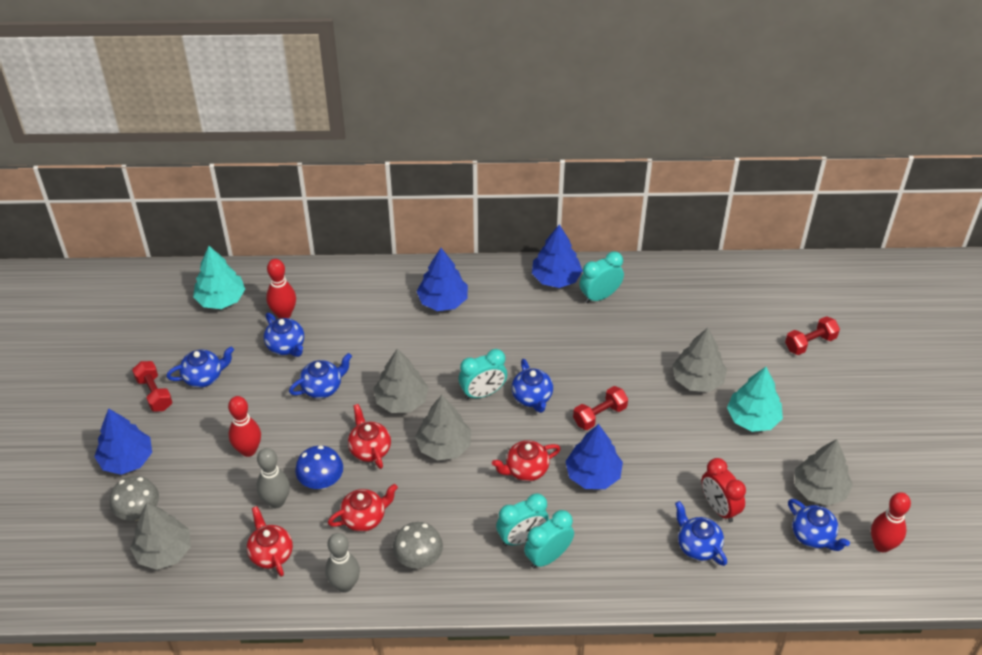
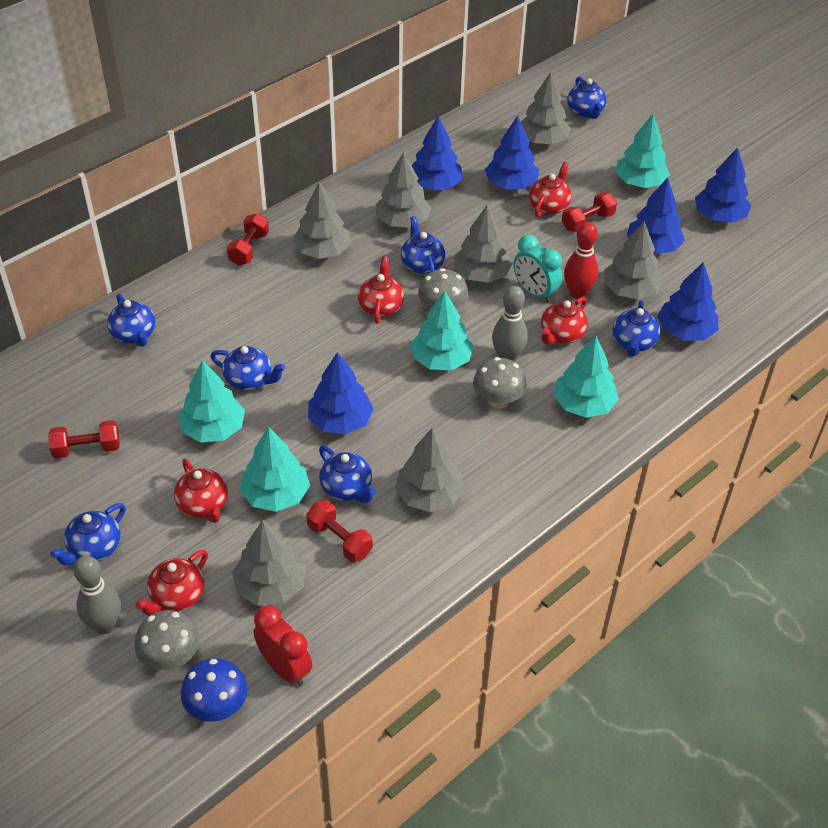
blue teapot: [166,347,234,388] [264,313,304,357] [289,353,352,399] [512,359,553,413] [675,501,727,566] [788,499,850,551] = 6 -> [50,503,126,565] [107,294,155,347] [210,346,285,391] [319,445,376,503] [401,216,445,274] [567,76,606,119] [613,300,660,356] = 7
blue tree: [94,408,152,475] [417,248,468,311] [532,225,583,288] [565,424,623,489] = 4 -> [308,352,374,435] [412,116,463,191] [485,115,539,189] [627,177,685,254] [657,262,718,340] [695,147,751,223] = 6
grey mushroom: [110,476,159,521] [393,522,443,568] = 2 -> [135,610,200,670] [418,268,468,308] [473,357,527,409] = 3
grey tree: [130,503,191,570] [373,348,429,413] [415,395,471,460] [672,328,727,392] [795,439,853,506] = 5 -> [232,520,306,606] [293,182,351,259] [375,152,432,228] [395,428,465,512] [455,205,513,283] [521,72,571,144] [604,221,663,300] = 7
red bowling pin: [228,396,261,457] [266,259,296,319] [871,492,911,552] = 3 -> [564,222,598,299] = 1
red dumbbell: [132,361,173,412] [573,386,628,430] [785,316,840,355] = 3 -> [48,420,120,458] [227,213,269,266] [306,500,373,562] [562,192,617,232] = 4
red teapot: [247,506,293,577] [328,484,398,532] [348,404,391,469] [492,440,561,481] = 4 -> [135,550,208,616] [174,459,228,523] [358,256,404,324] [529,162,571,217] [541,297,588,345] = 5
turquoise clock: [459,349,507,399] [496,493,549,546] [524,510,574,569] [579,251,624,303] = 4 -> [513,235,562,303] = 1
turquoise tree: [193,246,245,309] [727,367,783,432] = 2 -> [178,360,245,443] [240,427,310,512] [411,291,474,371] [553,336,619,418] [615,114,670,188] = 5

